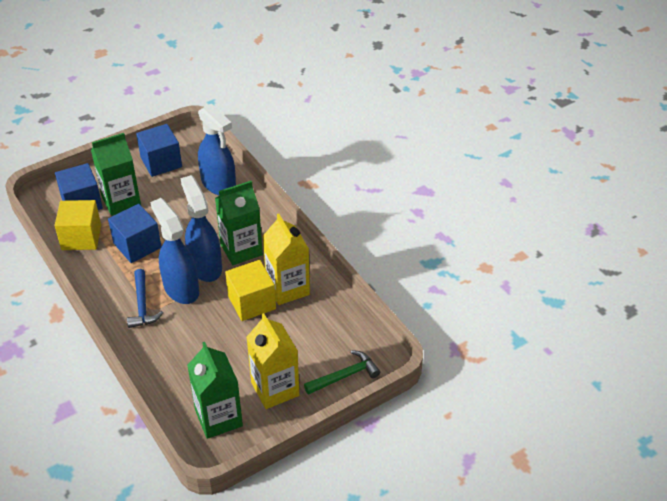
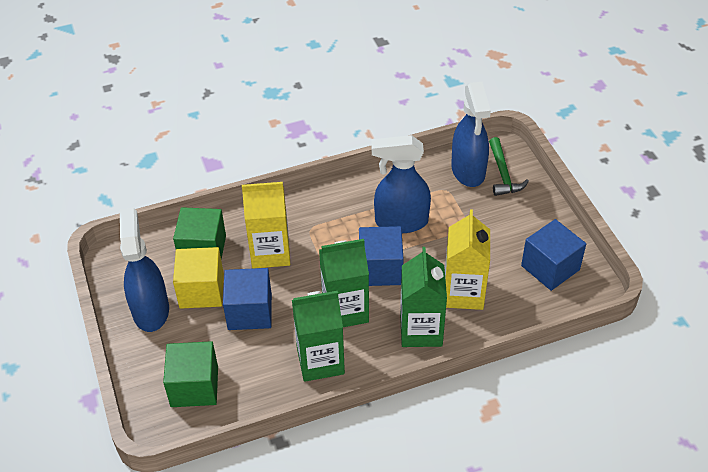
blue hammer: [127,269,163,328] = 1 -> none = 0
green cube: none = 0 -> [163,341,218,407] [173,207,226,259] = 2
yellow cube: [54,200,101,250] [225,260,276,321] = 2 -> [173,247,224,309] = 1

